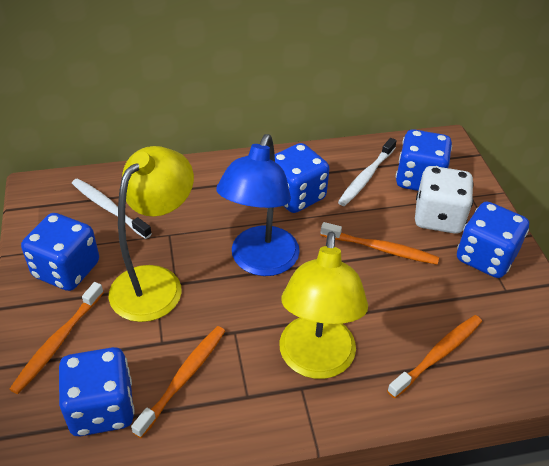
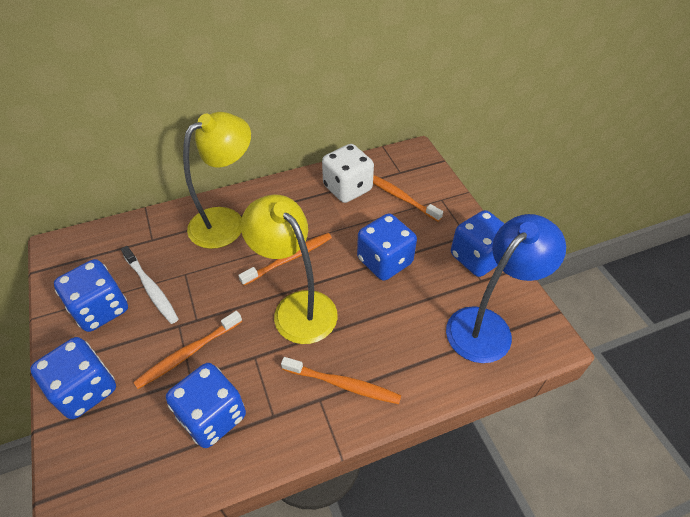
white toothbrush: [72,178,152,239] [338,138,397,206] = 2 -> [121,246,178,324] = 1

